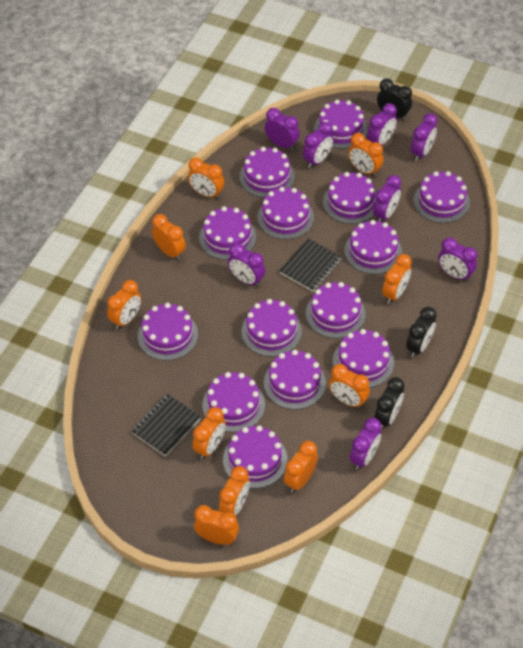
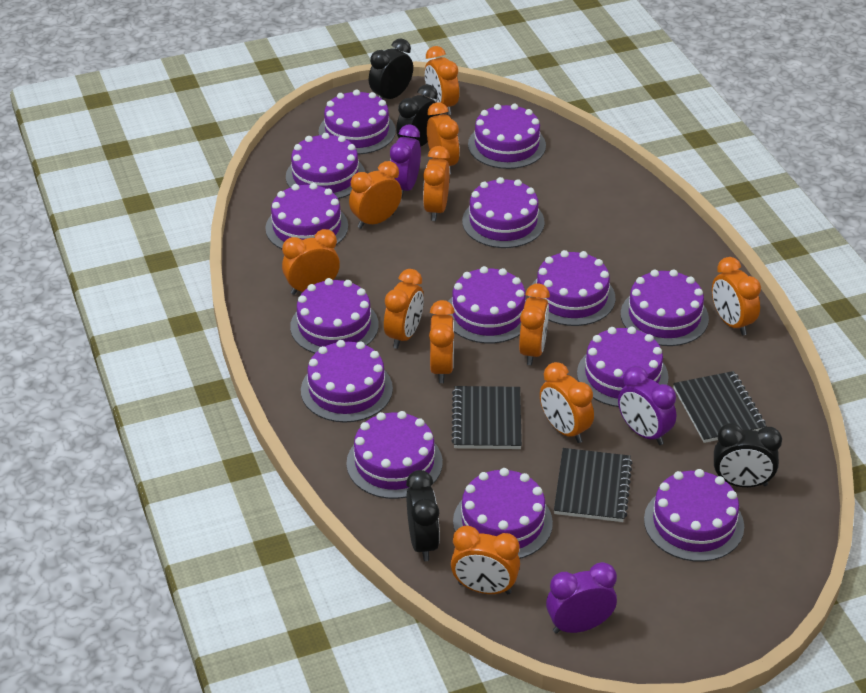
black clock: [375,377,404,430] [377,79,412,120] [406,307,437,358] = 3 -> [369,38,413,100] [396,84,440,147] [406,470,440,561] [714,423,782,487] = 4
black notebook: [131,394,201,456] [279,238,342,292] = 2 -> [451,386,522,449] [554,448,632,522] [673,371,766,443] = 3
orange clock: [107,280,141,329] [152,214,186,260] [188,157,224,199] [192,407,226,459] [194,505,239,545] [219,466,250,516] [284,441,318,493] [329,364,370,408] [348,133,383,177] [382,254,412,304] = 10 -> [282,229,340,295] [349,161,402,229] [384,269,424,349] [423,146,450,221] [425,46,459,115] [427,102,460,174] [429,300,455,383] [451,526,520,594] [519,284,550,365] [540,362,594,443] [712,257,761,336] = 11
purple clock: [228,243,265,287] [265,108,300,150] [303,122,334,168] [350,418,382,470] [367,103,397,145] [373,175,401,222] [411,113,437,161] [438,237,477,281] = 8 -> [390,125,421,198] [546,562,617,634] [618,366,676,445] = 3

